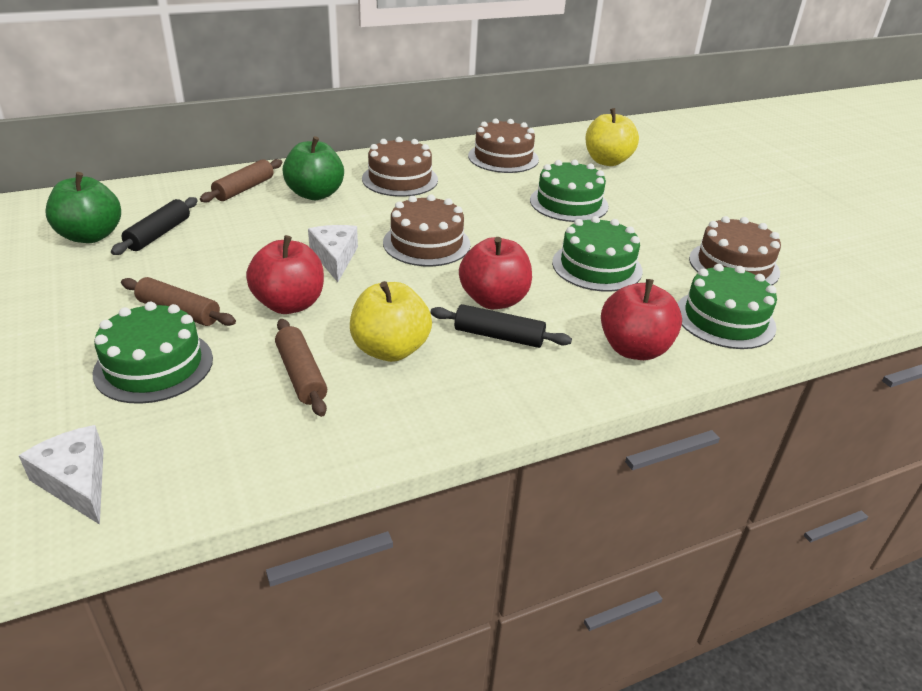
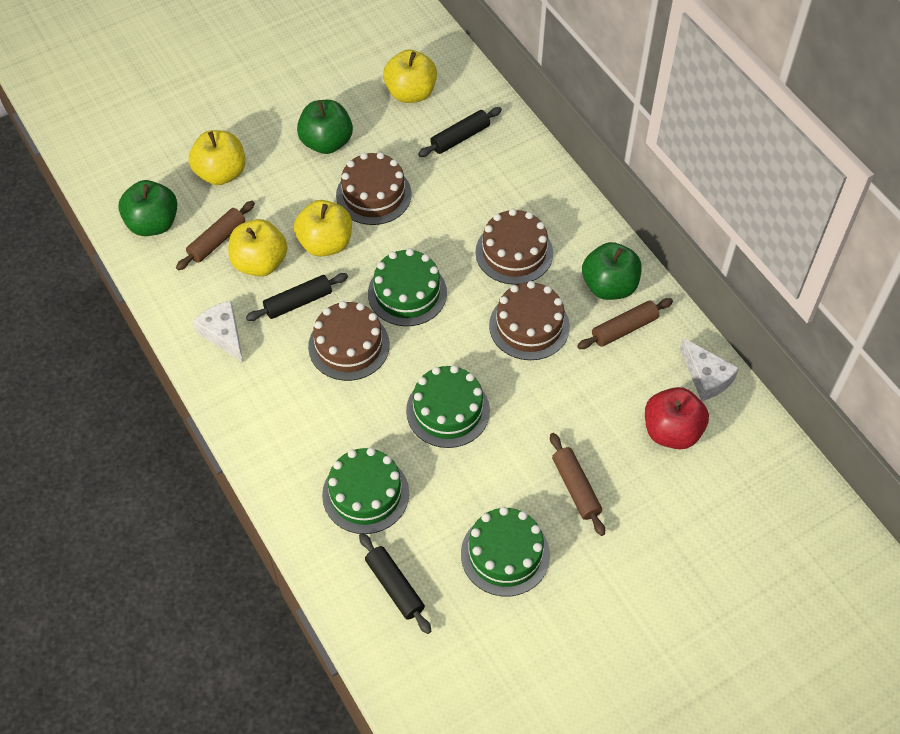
black rolling pin: [111,197,198,255] [430,304,572,348] = 2 -> [246,273,348,321] [359,533,431,634] [418,107,502,157] = 3
green apple: [45,172,121,243] [283,136,344,200] = 2 -> [118,180,177,236] [297,100,353,154] [582,242,641,300] = 3
red apple: [246,235,324,314] [459,237,532,309] [601,279,682,360] = 3 -> [645,387,709,449] = 1
yellow apple: [350,281,432,362] [585,108,639,166] = 2 -> [189,130,245,185] [229,219,287,276] [294,200,352,257] [383,49,437,103] = 4

